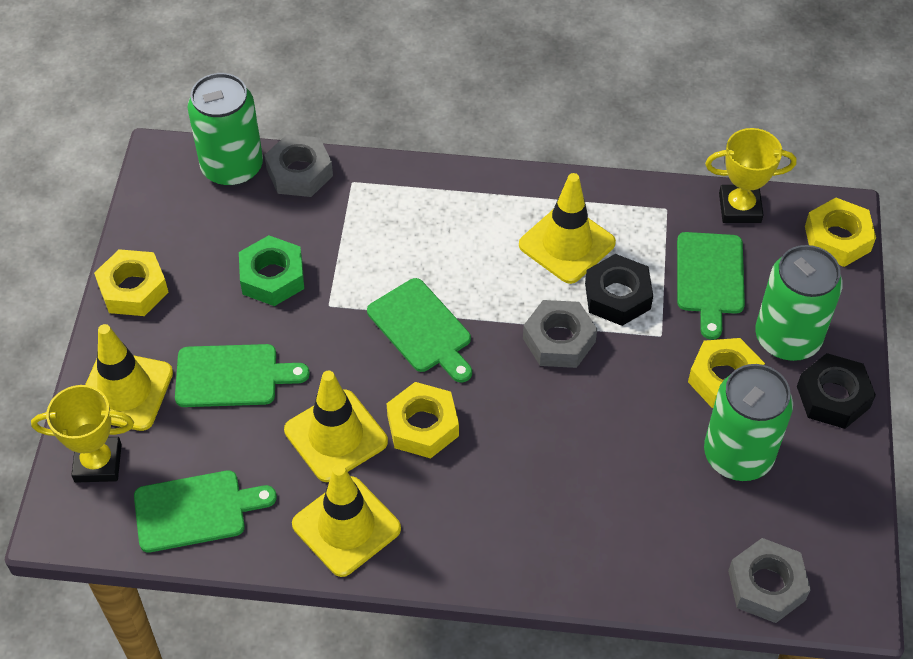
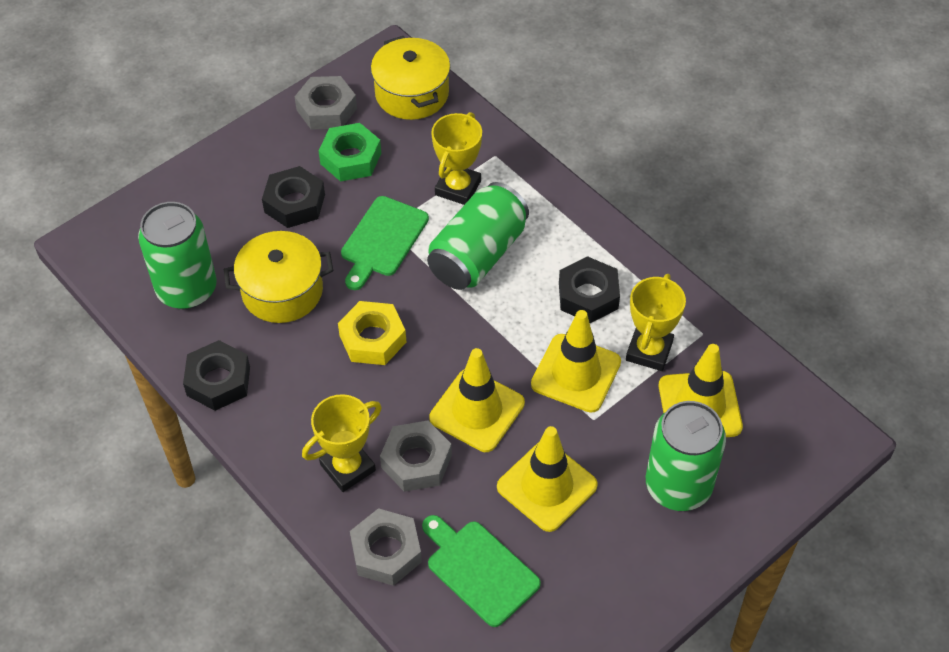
black nut: [585,254,653,326] [797,353,876,429] = 2 -> [183,340,250,411] [262,166,325,228] [559,256,620,323] = 3
green cutting board: [134,470,277,552] [175,344,310,407] [367,278,472,383] [677,232,745,340] = 4 -> [341,196,429,290] [422,515,541,627] = 2
yellow nut: [94,249,169,316] [387,382,459,458] [688,338,765,408] [805,198,876,267] = 4 -> [338,301,406,365] = 1
yellow pot: none = 0 -> [224,231,333,323] [371,36,450,120] = 2
yellow trophy: [31,385,134,483] [705,128,797,223] = 2 -> [302,394,382,492] [431,112,482,205] [626,274,686,371] = 3

